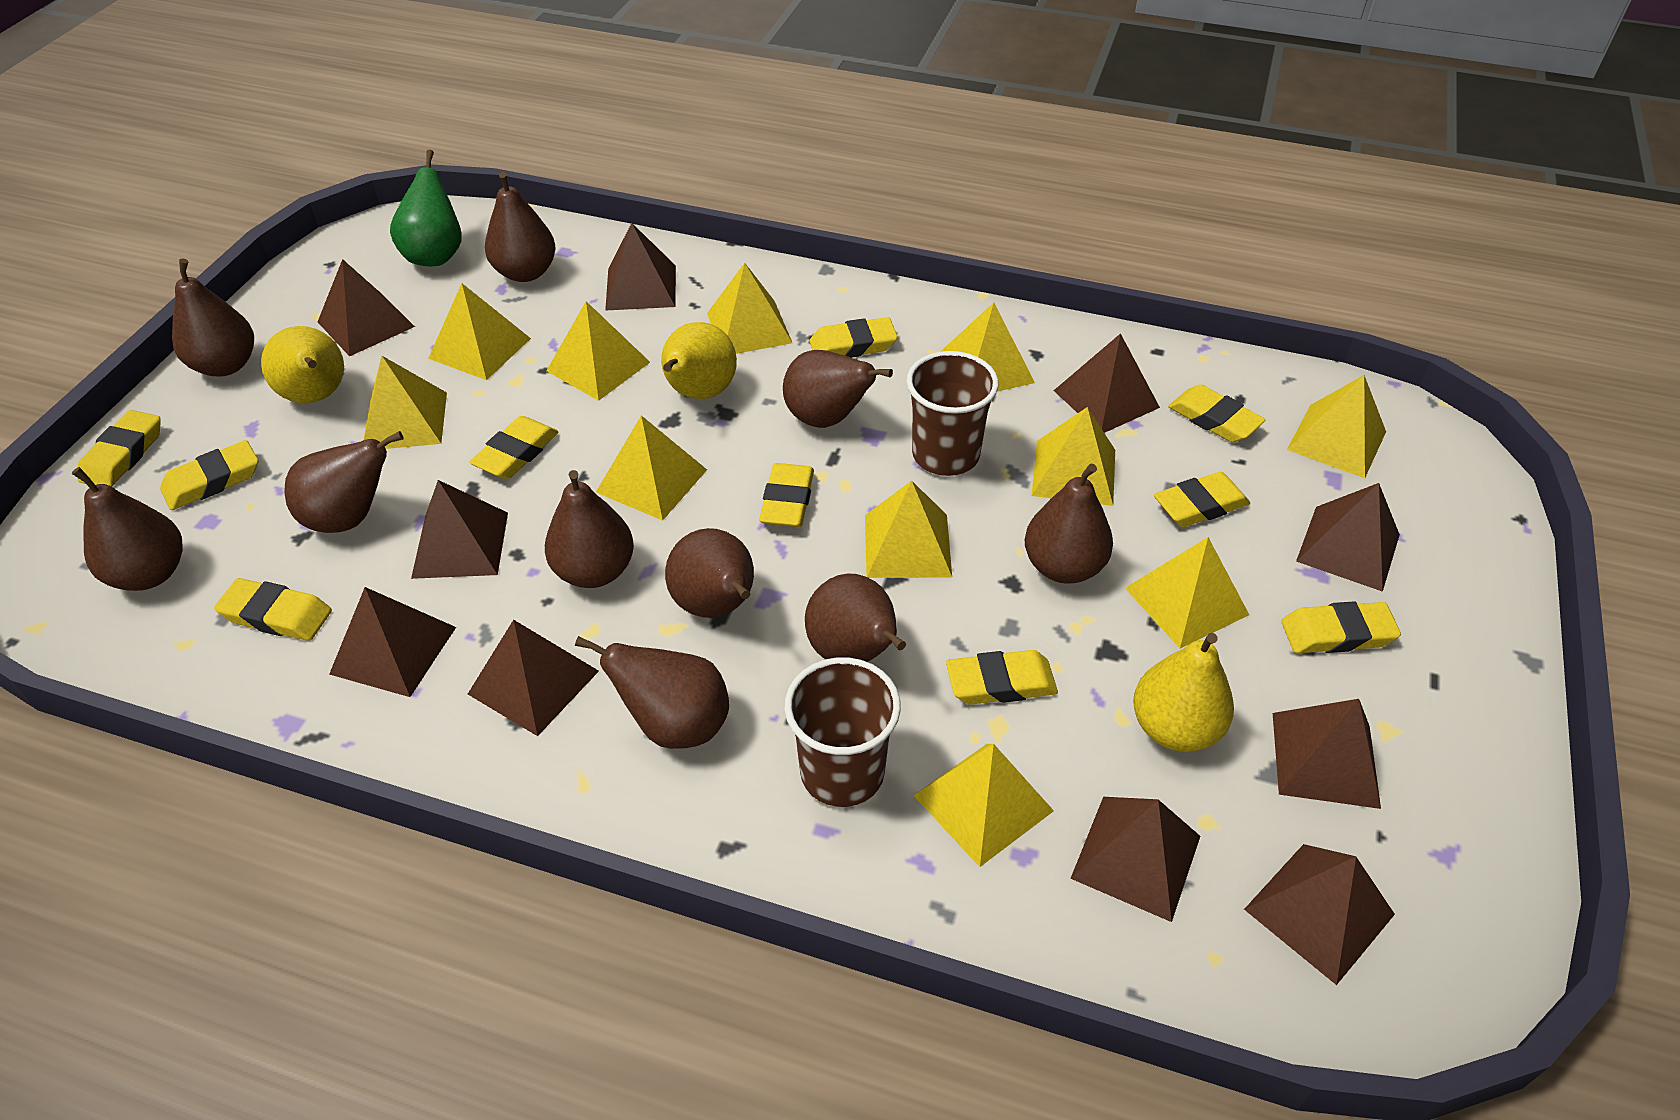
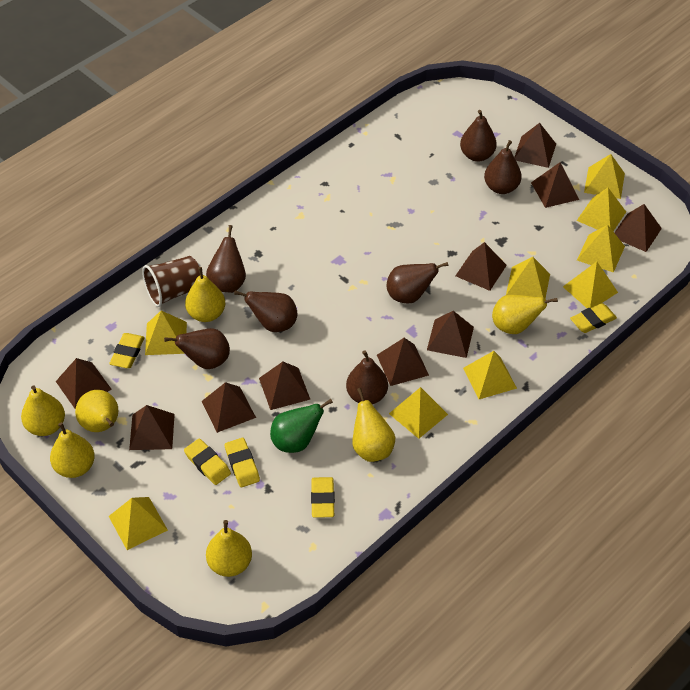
brown cup: [785,657,901,807] [906,351,999,476] = 2 -> [142,256,200,307] = 1
brown pear: [72,467,183,591] [172,258,254,377] [284,431,404,533] [485,171,556,282] [545,470,634,588] [575,636,729,749] [665,528,754,618] [783,350,893,428] [805,574,906,662] [1025,464,1113,584] = 10 -> [164,328,230,369] [206,225,246,293] [234,291,297,332] [346,350,388,404] [386,262,448,304] [460,110,497,162] [484,140,522,194] = 7
yellow eraser: [77,410,161,487] [160,440,258,510] [214,578,332,641] [469,416,558,479] [759,463,814,527] [809,317,898,358] [946,650,1058,705] [1154,472,1250,527] [1168,384,1266,442] [1281,601,1401,653] = 10 -> [109,333,145,368] [184,438,231,485] [225,438,260,487] [311,477,335,518] [570,303,617,333] = 5
yellow pear: [261,326,344,403] [661,322,737,399] [1133,633,1234,752] = 3 -> [21,385,65,436] [50,422,95,478] [75,390,118,432] [185,267,225,322] [206,520,252,577] [352,388,395,462] [492,295,558,334] = 7
yellow pyramid: [364,356,447,449] [428,283,531,380] [546,301,650,401] [596,415,707,521] [707,263,792,354] [865,481,952,578] [913,744,1054,867] [940,302,1035,392] [1032,407,1115,506] [1125,537,1249,648] [1287,375,1386,478] = 11 -> [109,497,168,550] [145,311,187,355] [389,387,448,439] [463,351,517,399] [506,257,550,299] [563,261,618,308] [577,188,626,231] [577,225,625,273] [584,154,625,199] = 9

